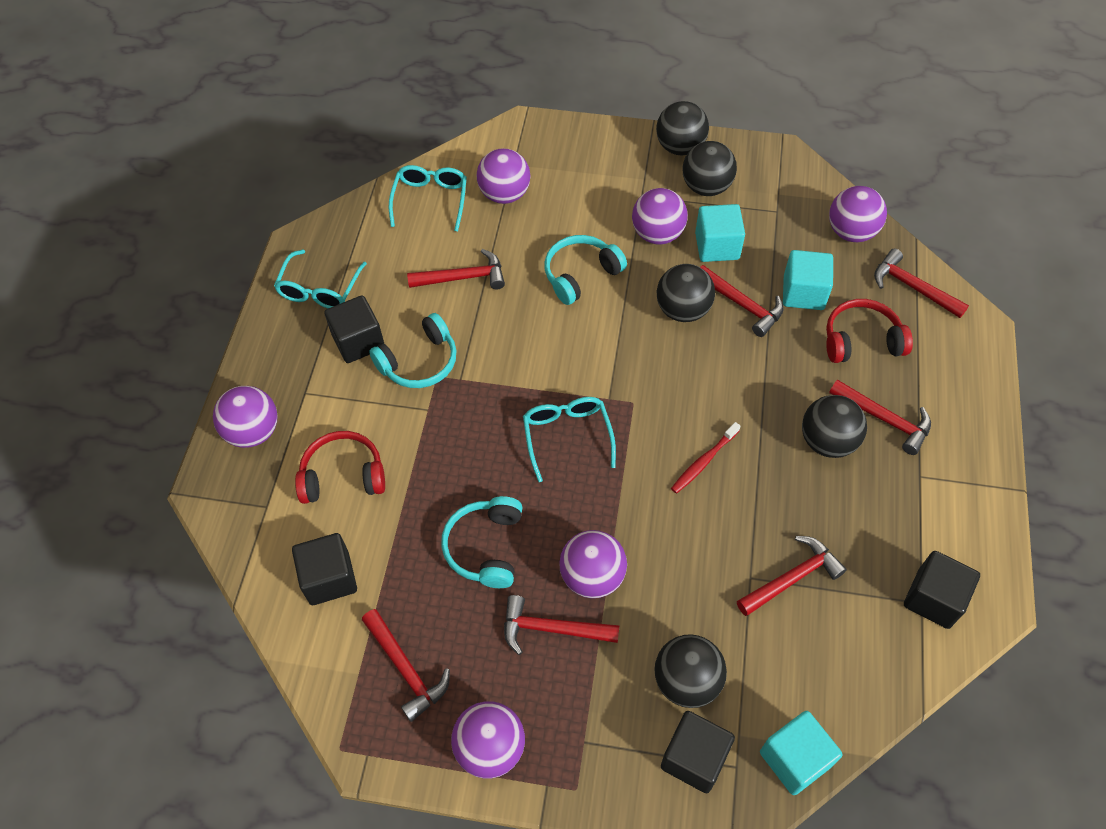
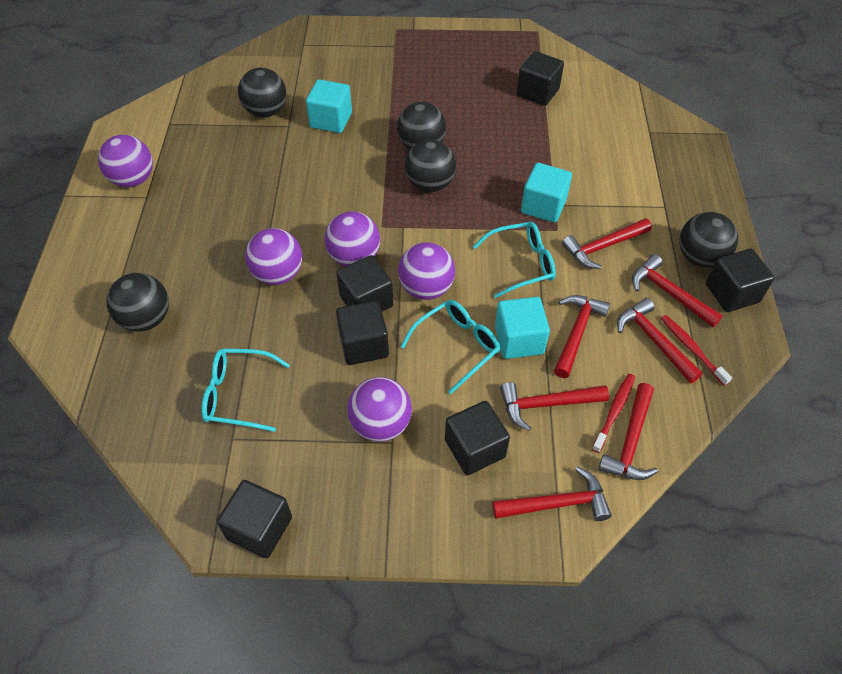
black cube: [292,533,357,605] [324,295,384,363] [661,711,735,793] [904,551,980,629] = 4 -> [217,480,292,558] [336,255,393,312] [336,301,389,365] [445,401,510,475] [517,51,564,106] [706,249,775,312] = 6
purple ball: [213,386,278,448] [451,701,525,779] [477,148,531,204] [559,530,627,598] [632,188,688,245] [829,186,887,242] = 6 -> [98,135,153,187] [245,228,302,285] [325,212,380,266] [347,377,412,442] [398,242,455,300] = 5
red headphones: [295,431,385,504] [826,299,913,363] = 2 -> none = 0
red toothbrush: [671,422,741,493] = 1 -> [592,374,635,453] [661,315,732,386] = 2
turquoise headphones: [369,313,456,388] [441,496,523,588] [545,235,627,305] = 3 -> none = 0

